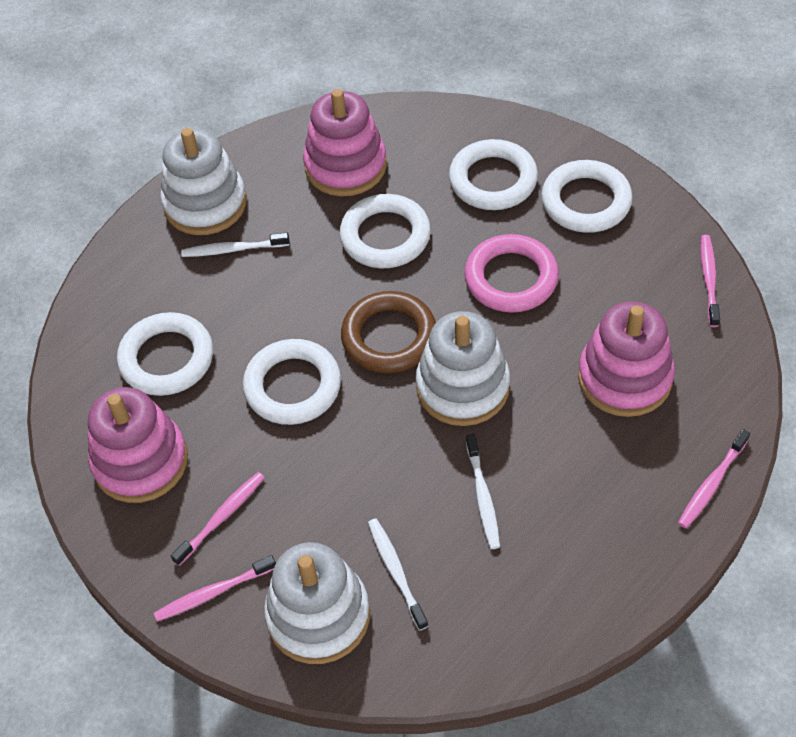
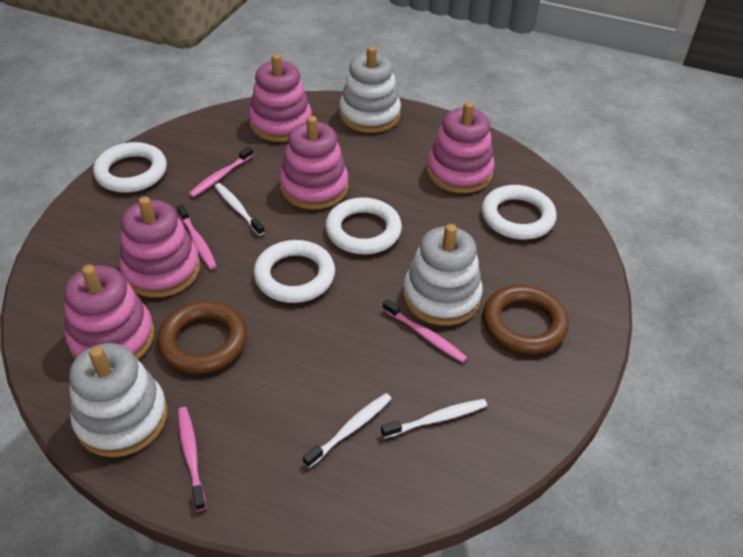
brown ring: [341,291,436,373] = 1 -> [157,301,247,374] [483,285,569,354] = 2
pink ring: [464,234,559,313] = 1 -> none = 0
pink stacking toy: [88,387,188,503] [303,89,387,196] [578,302,675,417] = 3 -> [64,265,155,360] [119,196,200,298] [249,54,312,142] [280,116,349,210] [427,102,495,193] = 5
white ring: [117,312,213,396] [243,339,341,425] [340,194,431,268] [449,139,538,210] [541,160,633,233] = 5 -> [93,142,167,193] [254,240,335,303] [325,197,402,254] [481,185,557,240] = 4

